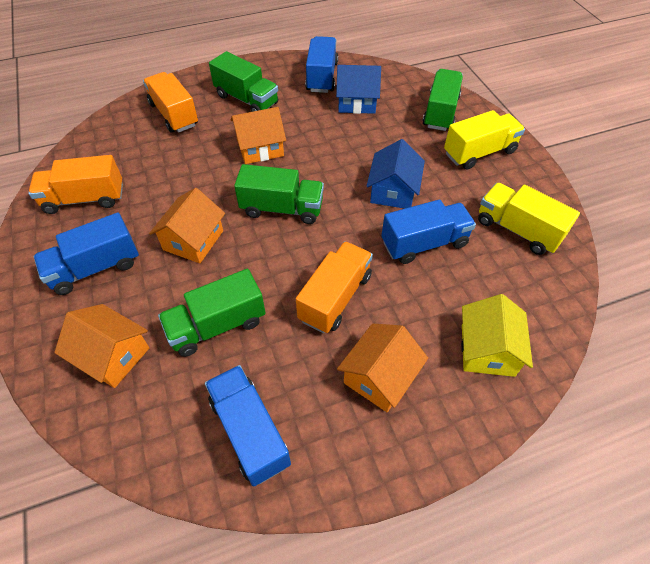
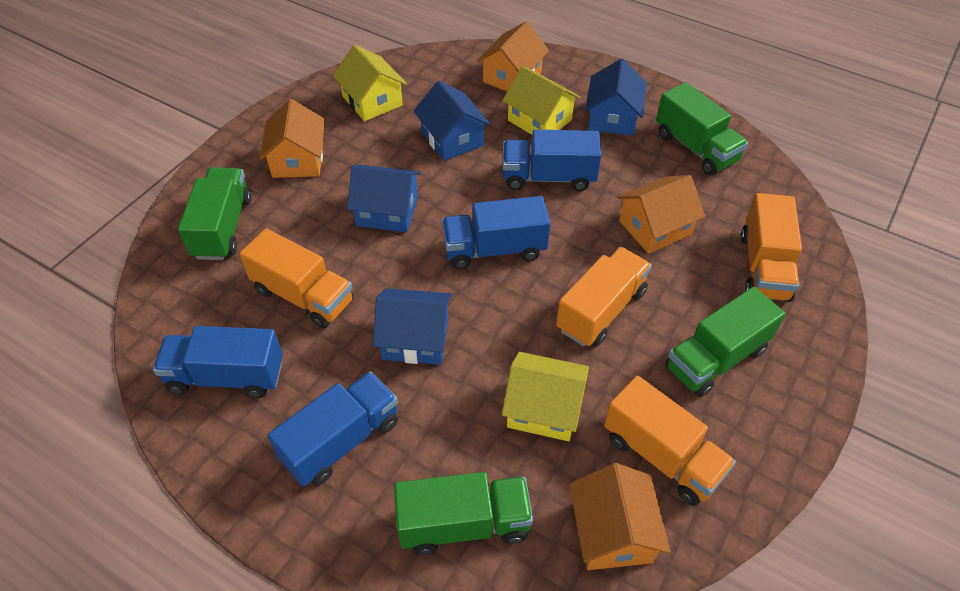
blue house: [336,65,381,114] [366,139,425,209] = 2 -> [347,165,421,233] [373,288,452,365] [414,81,491,161] [585,59,647,136] = 4
orange truck: [28,155,123,214] [143,72,198,133] [296,241,373,333] = 3 -> [240,228,353,329] [556,247,652,347] [604,376,736,506] [741,193,802,302] = 4
yellow house: [461,294,533,377] = 1 -> [333,45,407,121] [502,66,580,135] [502,352,589,441] = 3
yellow truck: [444,110,525,169] [478,183,580,255] = 2 -> none = 0

